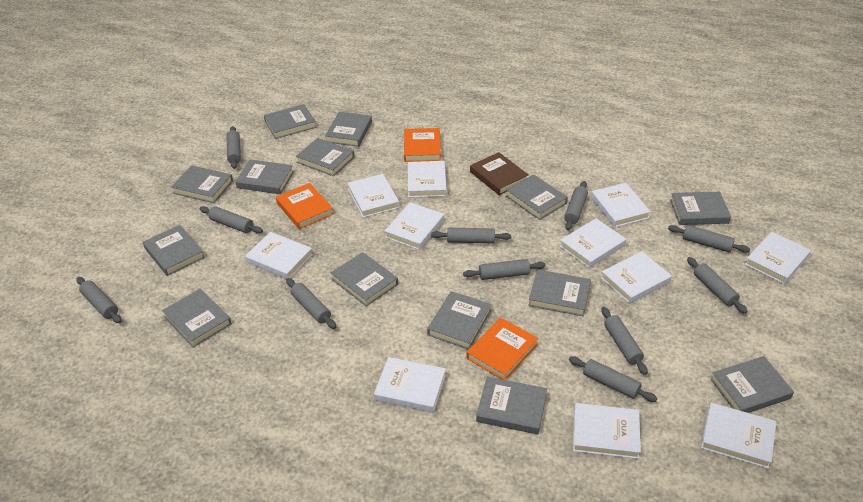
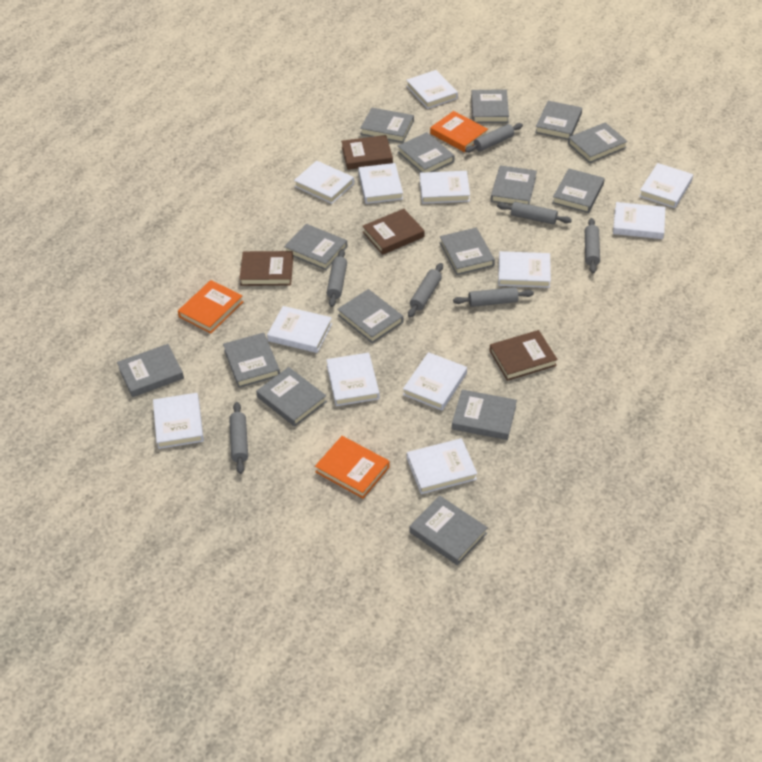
brown book: [470,152,529,195] = 1 -> [239,251,293,286] [341,135,393,170] [362,209,424,255] [490,330,558,381] = 4
grey book: [143,225,205,276] [162,289,232,348] [171,165,233,203] [235,159,294,194] [264,104,316,139] [296,138,355,176] [325,112,372,147] [331,252,398,307] [427,291,491,350] [476,377,547,435] [506,174,568,220] [528,269,591,316] [670,192,731,225] [710,356,794,413] = 14 -> [117,344,184,397] [223,333,280,388] [256,367,327,427] [284,224,348,270] [337,289,403,343] [360,108,414,143] [398,132,454,173] [409,496,488,565] [440,228,495,275] [452,390,517,440] [471,90,509,123] [491,165,537,205] [535,101,582,140] [552,168,605,213] [568,122,628,163] = 15
grey rolling pin: [77,277,122,323] [199,206,263,234] [226,126,241,169] [286,278,336,329] [431,228,511,243] [463,259,546,280] [564,181,588,230] [569,356,657,402] [601,307,648,375] [668,225,750,253] [687,257,748,314] = 11 -> [229,402,248,474] [327,249,347,307] [408,263,443,317] [453,287,534,307] [465,123,523,153] [497,202,572,224] [585,218,600,274] = 7
white book: [245,232,313,279] [347,174,400,218] [374,357,446,413] [385,202,444,250] [408,161,447,198] [560,218,626,268] [573,403,641,459] [591,183,651,228] [601,251,672,304] [701,403,776,469] [745,232,811,284] = 11 -> [153,393,204,449] [267,306,332,353] [294,161,354,204] [326,353,380,406] [358,163,403,204] [403,352,467,410] [406,70,458,109] [407,438,477,494] [420,171,470,204] [498,251,551,288] [613,202,665,239] [639,163,693,208] = 12

